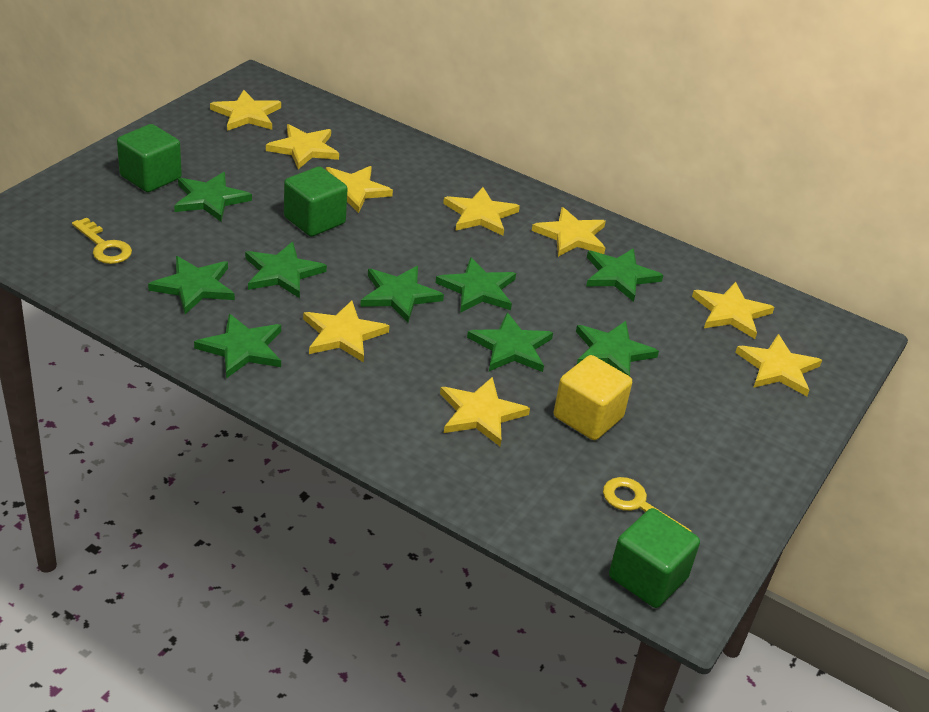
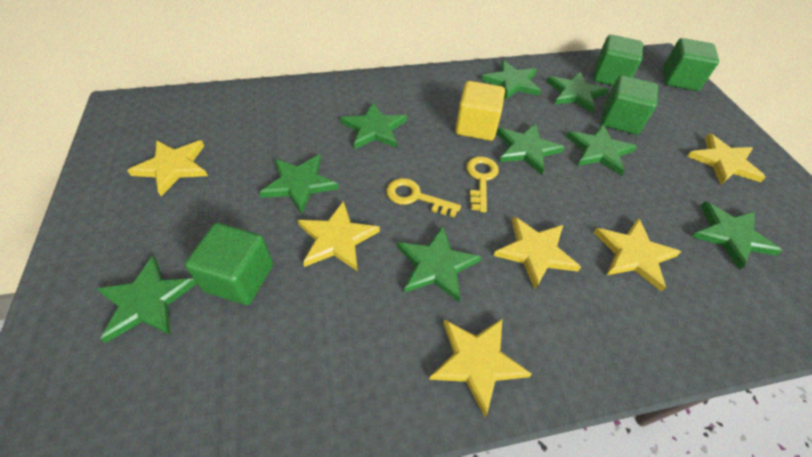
green cube: [117,124,182,192] [284,166,347,237] [609,508,700,608] = 3 -> [185,223,273,305] [593,35,643,86] [601,75,658,135] [663,38,719,91] = 4
yellow star: [210,90,281,131] [266,124,339,169] [303,300,389,362] [326,166,393,213] [440,377,530,446] [443,187,520,236] [532,207,606,257] [692,282,774,339] [735,334,822,396] = 9 -> [127,140,208,196] [298,201,380,271] [429,319,532,417] [493,216,581,289] [594,218,681,292] [687,133,766,185] = 6

